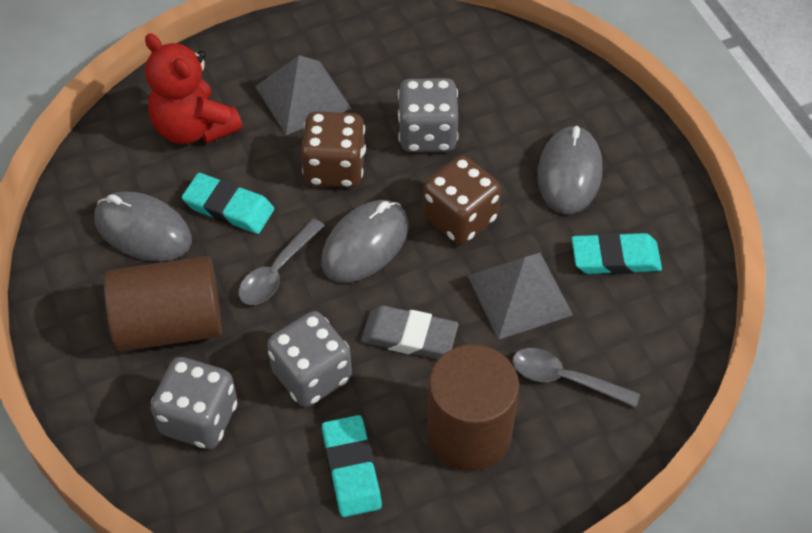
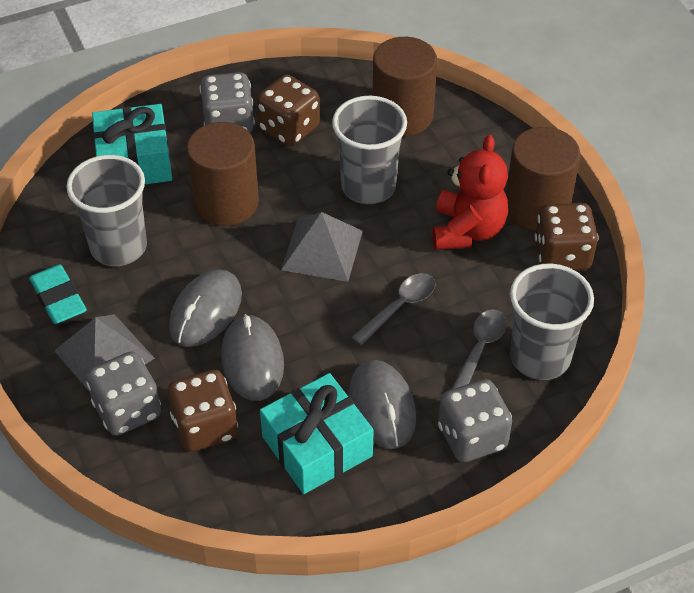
brown cylinder: [104,256,222,352] [427,344,519,471] = 2 -> [187,122,259,226] [372,37,437,136] [506,127,580,231] = 3
brown dice: [301,111,366,188] [423,156,501,245] = 2 -> [167,370,238,452] [257,74,320,146] [535,203,599,270] = 3
grey cup: none = 0 -> [66,155,147,266] [332,96,407,204] [510,264,594,380] = 3
grey eraser: [361,305,459,359] = 1 -> none = 0
turquoise eraser: [182,173,274,234] [322,415,382,517] [572,232,662,274] = 3 -> [29,264,87,324] = 1
turquoise gift: none = 0 -> [92,104,173,184] [260,373,374,494] = 2

